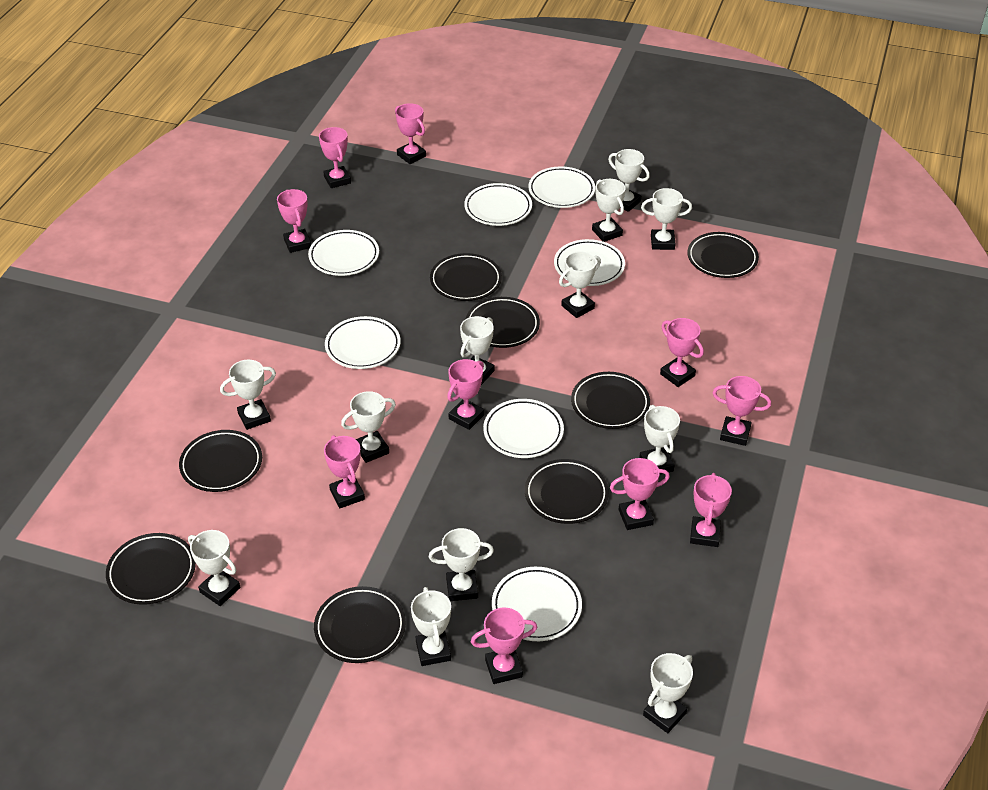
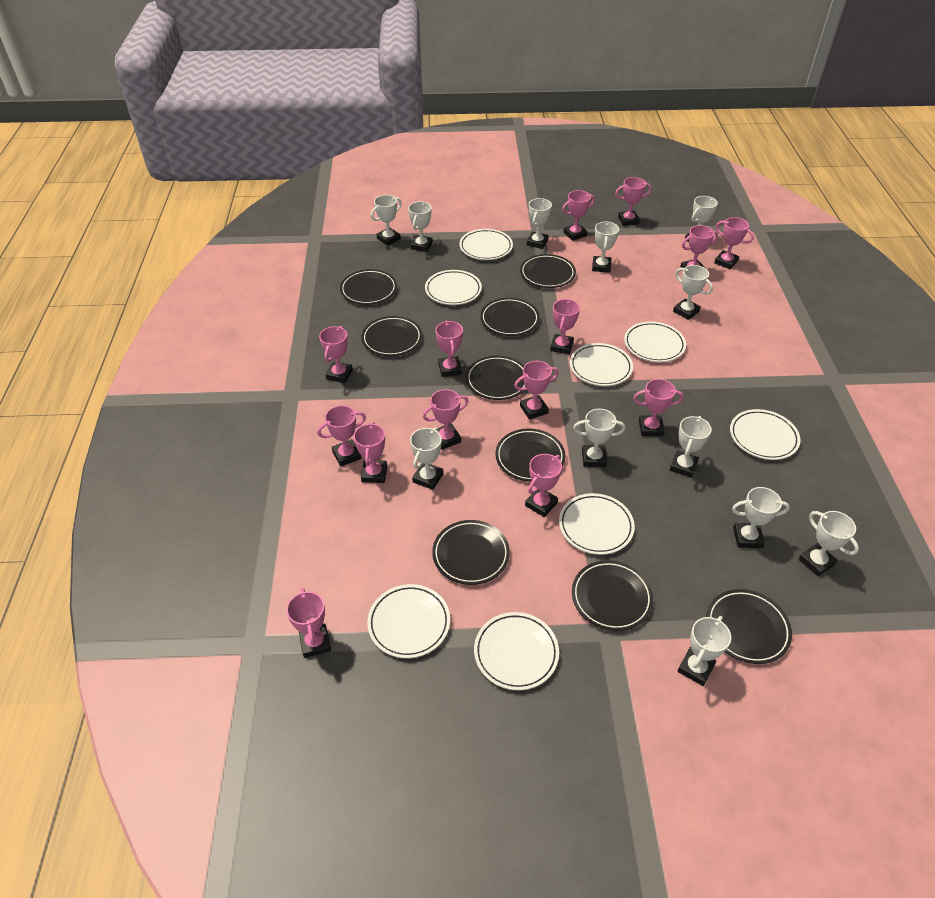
black plate: [106,533,196,605] [179,430,262,492] [314,586,406,663] [430,253,502,301] [466,297,540,348] [525,459,609,524] [571,372,650,429] [687,232,759,278] = 8 -> [340,269,397,305] [361,316,422,356] [432,520,510,585] [466,356,525,400] [480,298,540,336] [496,429,565,482] [520,254,576,288] [572,560,653,631] [707,589,792,664] = 9
pink trophy: [277,189,311,253] [319,127,351,188] [324,435,365,508] [395,103,426,164] [447,359,484,430] [471,607,537,684] [610,458,670,530] [660,318,704,387] [690,473,732,547] [712,376,771,446] = 10 -> [286,588,331,658] [317,405,366,466] [319,326,353,383] [354,422,387,483] [423,389,468,450] [435,320,463,377] [514,361,559,420] [525,454,562,517] [550,299,580,355] [562,190,595,241] [615,177,652,226] [633,379,684,436] [680,225,718,268] [714,217,754,269] = 14
white plate: [308,230,379,276] [325,316,401,369] [464,183,532,226] [483,399,564,458] [492,567,582,641] [529,166,595,208] [554,239,625,286] = 7 -> [367,584,450,658] [425,270,482,305] [459,229,513,260] [474,612,559,690] [559,493,635,555] [570,343,633,386] [624,321,686,362] [730,409,801,460] = 8

